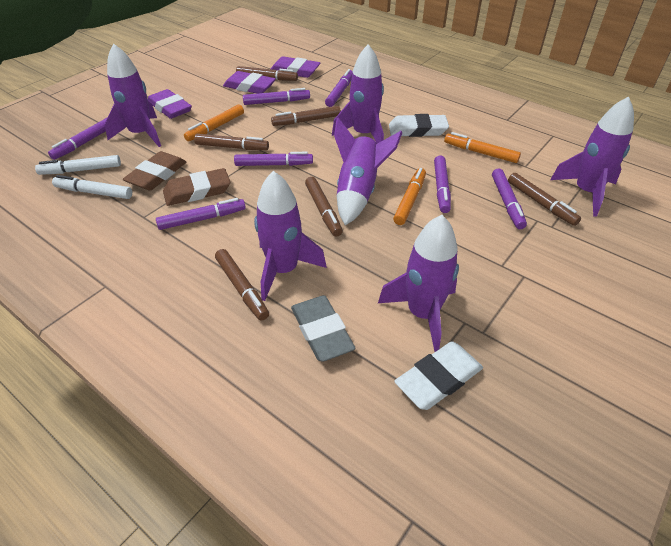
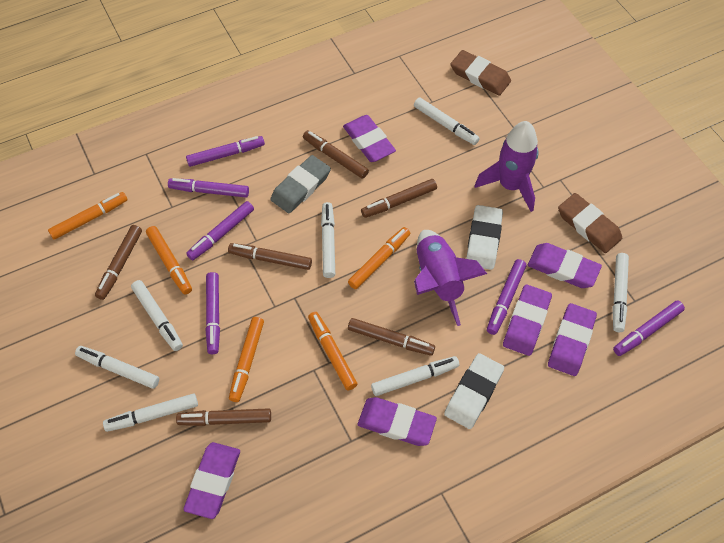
orange marker: [184,104,244,141] [393,168,426,225] [444,132,521,163] = 3 -> [48,192,128,240] [146,226,192,294] [229,317,264,402] [308,312,357,390] [348,227,410,289] = 5
purple eraser: [148,89,192,119] [223,71,276,94] [271,56,320,78] = 3 -> [183,442,240,519] [343,115,396,162] [358,397,437,446] [503,285,552,356] [528,243,602,288] [548,303,597,376] = 6
purple marker: [48,118,107,160] [156,198,246,230] [234,152,313,166] [243,88,310,105] [325,69,353,107] [434,155,451,213] [492,168,527,229] = 7 -> [168,178,249,197] [186,136,265,167] [186,201,254,261] [205,272,220,354] [487,259,526,335] [613,301,685,356] = 6
purple rocket: [105,43,161,147] [254,171,327,301] [332,44,384,144] [334,118,402,225] [378,215,459,352] [550,96,634,217] = 6 -> [414,230,487,326] [474,121,539,212] = 2
white marker: [35,155,121,175] [52,175,132,199] = 2 -> [75,346,159,389] [103,393,198,432] [131,280,183,351] [321,202,335,278] [371,356,459,396] [414,97,480,145] [613,253,629,332] = 7

